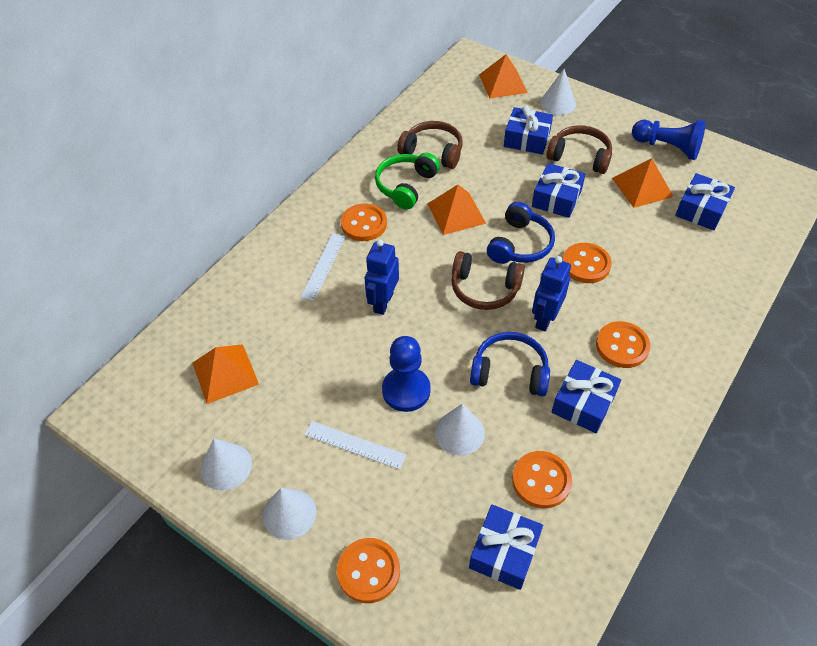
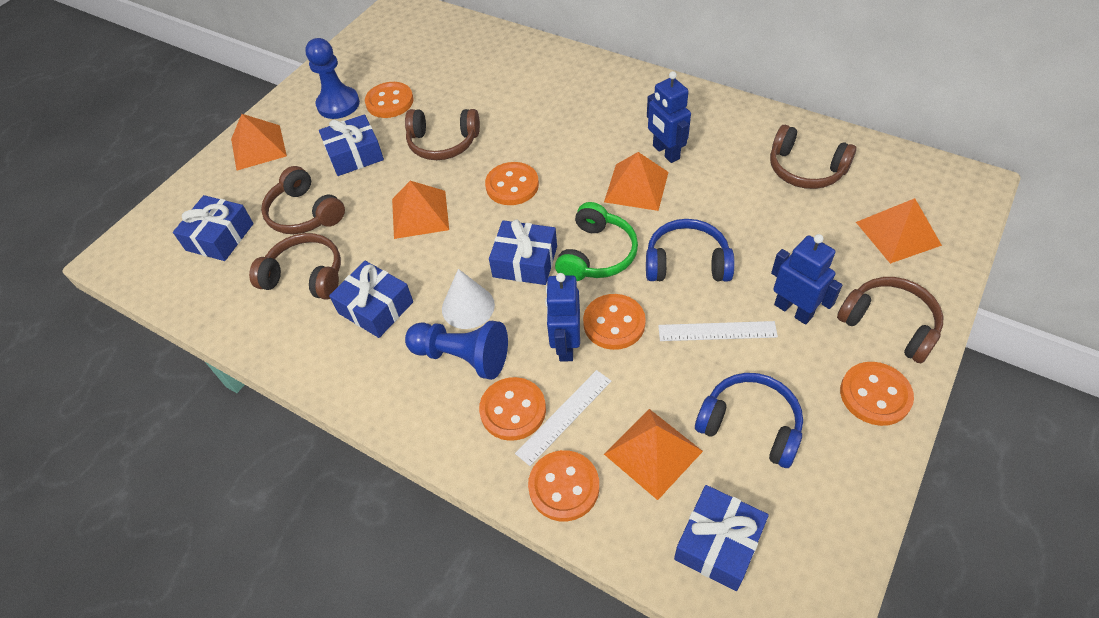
blue robot: [365,239,399,315] [532,256,571,331] = 2 -> [545,273,580,361] [647,71,691,163] [771,234,842,325] = 3
brown headphones: [397,121,463,169] [451,251,525,310] [546,125,612,174] = 3 -> [249,233,341,300] [261,166,345,234] [405,109,480,160] [770,125,857,189] [837,277,943,364] = 5
orange button: [337,538,400,603] [341,203,387,241] [512,451,572,509] [562,243,612,283] [596,321,650,368] = 5 -> [365,82,414,118] [479,377,546,441] [485,162,539,205] [528,450,599,522] [583,294,646,350] [840,362,914,426] = 6
orange pyramid: [193,344,259,404] [427,185,486,235] [479,54,528,99] [612,158,674,208] = 4 -> [231,114,287,170] [392,181,449,239] [604,152,668,211] [604,409,703,500] [856,198,942,264] = 5
white cone: [201,439,252,490] [263,488,316,540] [435,404,485,456] [540,69,576,115] = 4 -> [442,269,495,329] = 1

